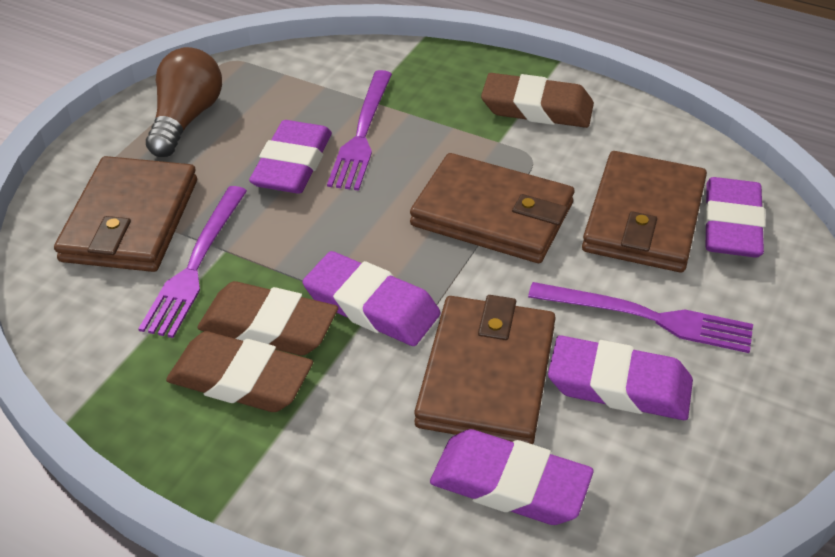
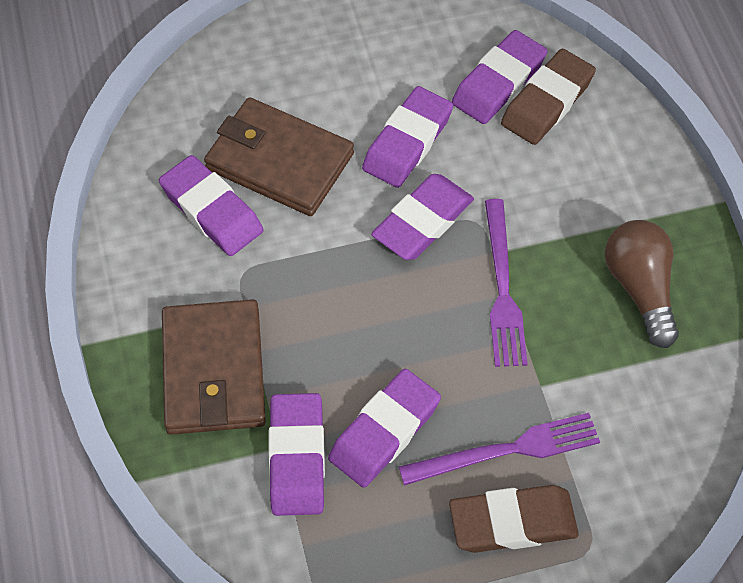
brown eraser: [166,331,313,412] [197,281,338,356] [481,73,594,128] = 3 -> [449,485,579,553] [501,49,596,145] = 2
brown wallet: [54,156,197,272] [410,153,574,263] [414,295,556,444] [582,151,707,272] = 4 -> [162,299,266,435] [204,97,354,216] = 2
purple eraser: [249,120,332,194] [302,251,441,346] [430,429,594,525] [548,335,693,420] [704,177,765,258] = 5 -> [159,155,263,256] [268,393,325,516] [328,369,441,488] [362,86,453,188] [371,174,474,260] [452,30,547,124] = 6
purple fork: [138,186,247,338] [327,70,392,191] [528,282,753,353] = 3 -> [399,413,600,486] [485,199,528,367] = 2

